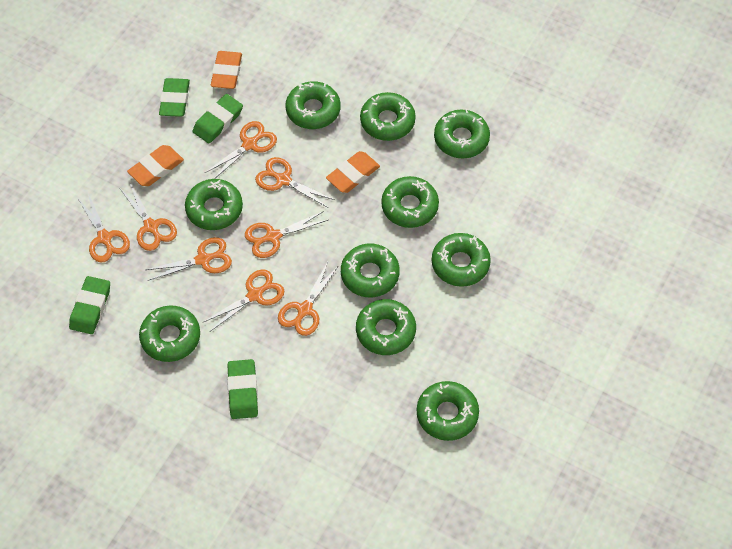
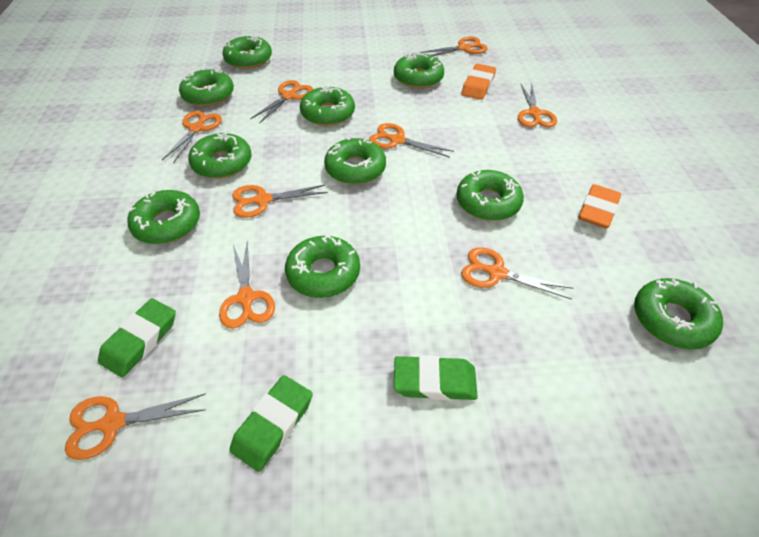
green eraser: [69,276,110,334] [159,78,190,117] [193,94,243,143] [227,359,258,419] = 4 -> [98,298,176,377] [230,375,312,472] [394,355,478,401] = 3
orange eraser: [127,145,184,186] [211,51,242,89] [326,151,380,193] = 3 -> [462,64,496,100] [578,184,621,228] = 2
orange scissors: [77,191,130,262] [120,183,177,251] [146,237,232,281] [204,269,284,331] [205,121,277,179] [245,211,328,258] [255,157,334,208] [278,262,339,336] = 8 -> [65,393,206,460] [162,111,222,164] [219,242,275,329] [232,184,328,218] [250,80,313,124] [369,123,454,158] [420,36,488,56] [461,247,573,299] [518,83,557,127] = 9

